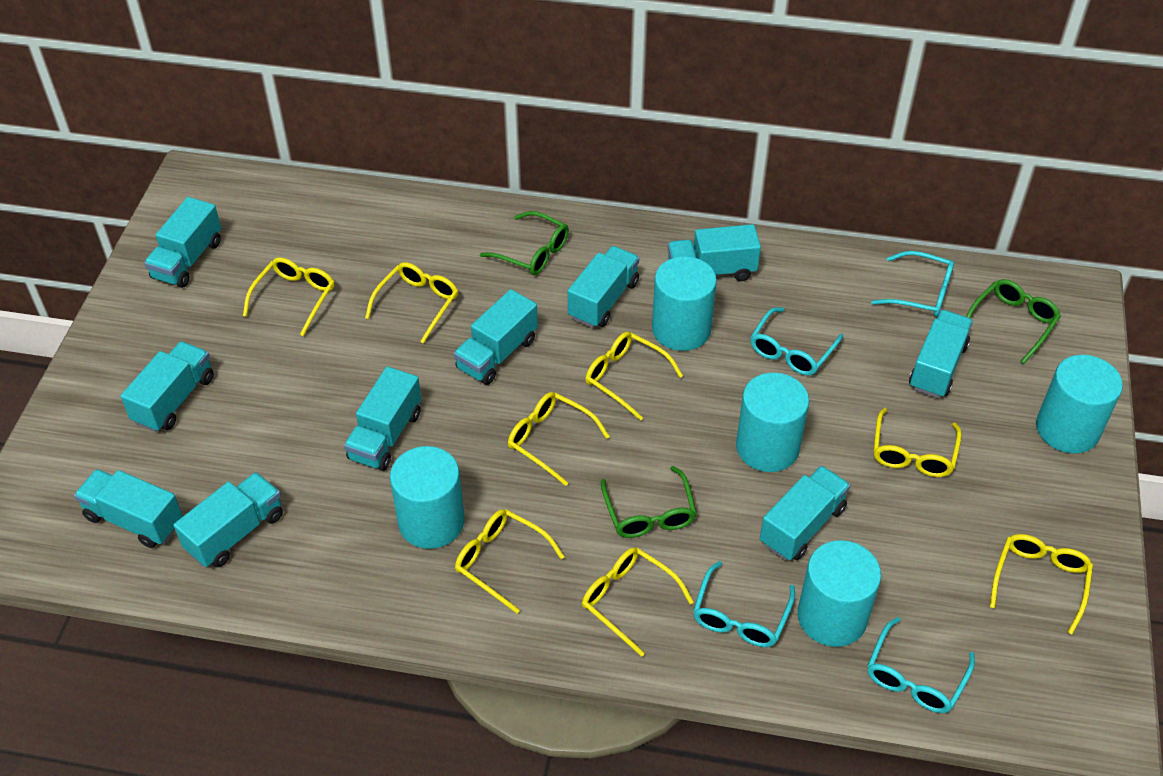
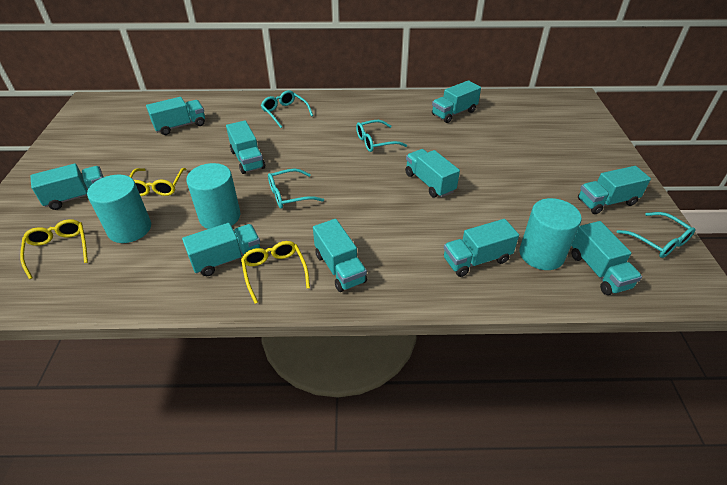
green glasses: [480,211,569,275] [601,466,697,538] [966,279,1061,364] = 3 -> none = 0
turquoise cylinder: [390,446,464,549] [652,256,717,351] [736,373,809,472] [798,540,881,647] [1036,355,1123,454] = 5 -> [87,175,151,243] [186,163,240,229] [520,198,582,270] = 3
yellow glasses: [243,257,334,336] [365,262,458,344] [455,509,564,613] [508,392,610,486] [582,548,694,657] [585,332,683,421] [874,408,962,477] [990,534,1093,634] = 8 -> [20,219,88,279] [129,168,186,196] [241,241,310,304] = 3

